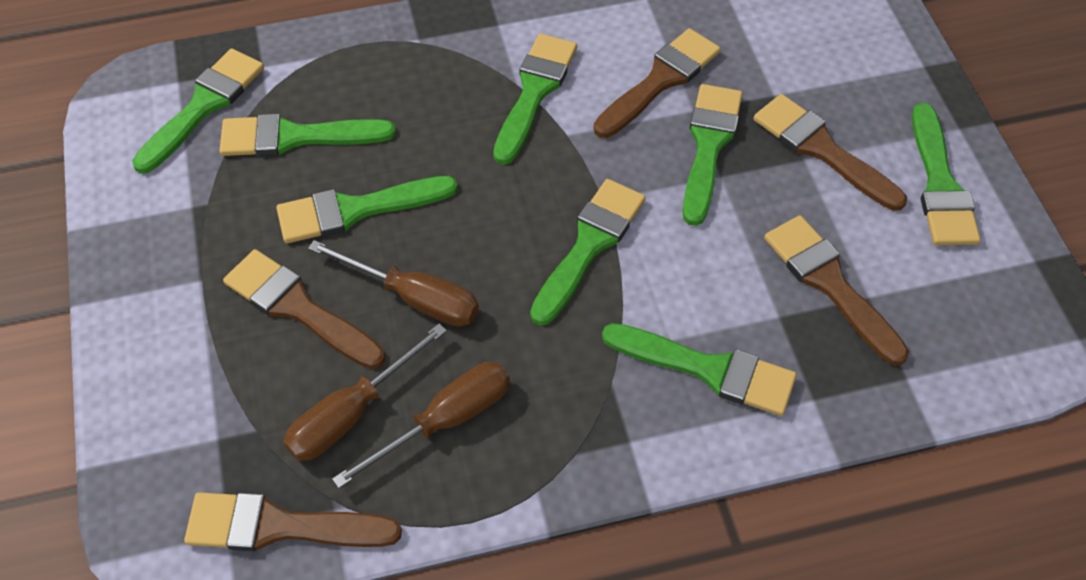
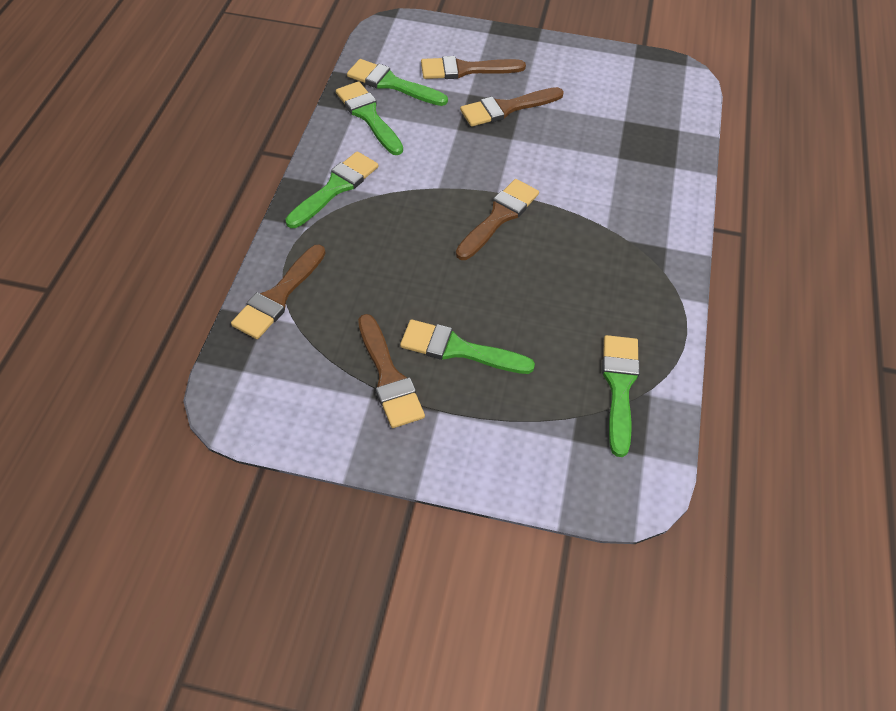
brown screwdriver: [283,324,447,461] [308,240,479,327] [332,362,510,488] = 3 -> none = 0
green brush: [132,48,264,174] [220,113,396,156] [276,176,458,243] [493,34,577,165] [530,179,646,325] [602,323,797,416] [683,84,743,226] [912,103,981,245] = 8 -> [286,151,378,228] [336,81,403,155] [347,59,448,106] [400,319,535,374] [602,335,640,457] = 5

